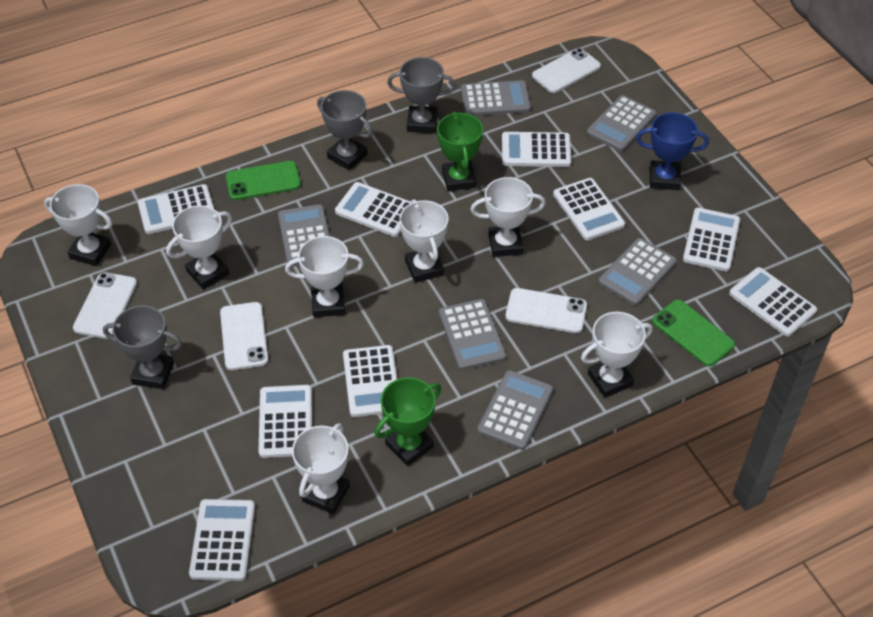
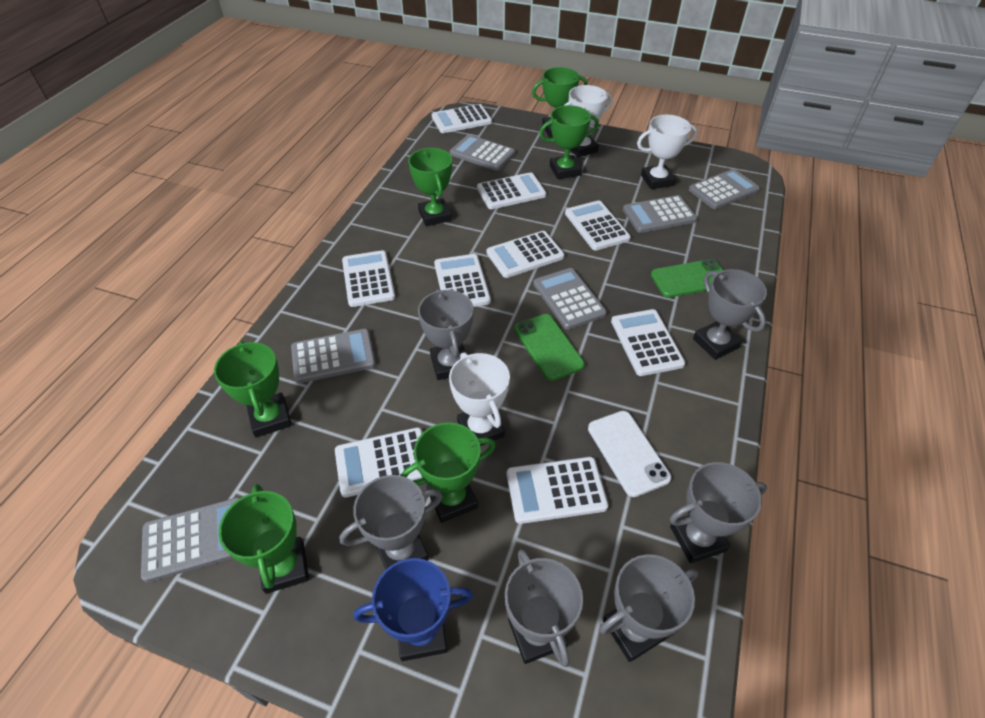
green trophy: [375,377,441,466] [437,112,483,191] = 2 -> [214,341,292,437] [218,484,309,594] [400,422,496,523] [408,148,452,226] [532,67,587,137] [539,105,599,179] = 6
grey trophy: [103,305,182,389] [317,90,373,170] [387,57,457,133] = 3 -> [340,475,443,569] [418,289,474,380] [505,549,583,667] [600,554,698,662] [670,462,767,564] [693,269,767,360] = 6
white phone: [73,272,137,339] [220,302,268,370] [505,288,587,333] [532,48,601,93] = 4 -> [588,411,671,497] = 1
white trophy: [44,184,113,266] [166,205,232,289] [285,236,364,317] [292,423,350,514] [399,199,448,283] [470,177,545,257] [581,312,652,398] = 7 -> [449,352,510,446] [564,85,612,158] [637,115,697,189] = 3

